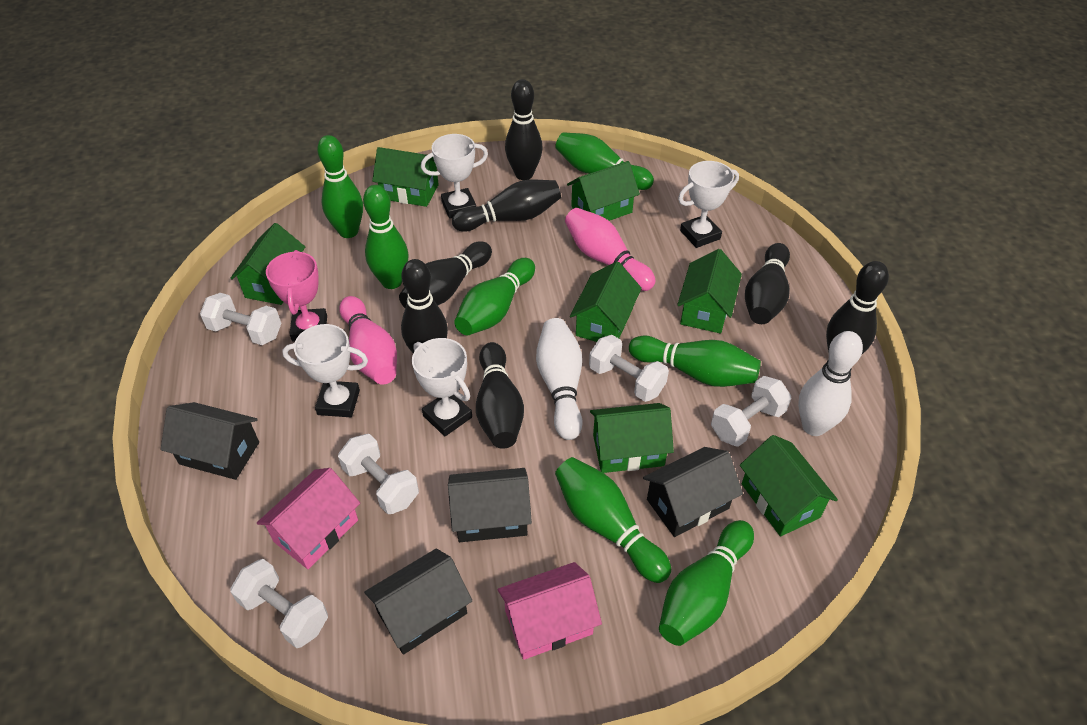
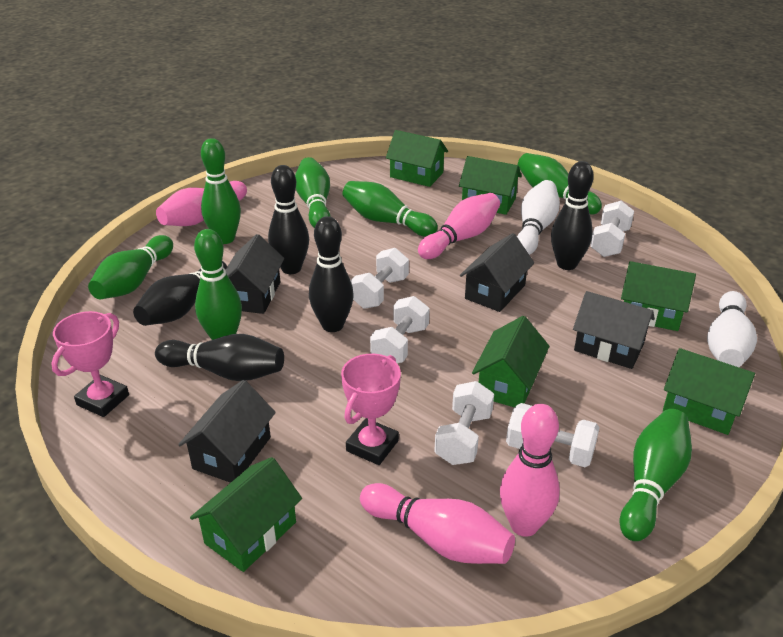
black bowling pin: [399,241,492,308] [401,259,448,353] [452,180,561,232] [476,342,524,449] [505,79,543,180] [745,243,790,324] [826,261,889,354] = 7 -> [133,261,227,326] [155,334,284,381] [268,165,309,274] [309,216,354,332] [551,161,594,270] = 5
green house: [230,223,305,305] [372,147,439,207] [567,161,640,221] [570,261,642,342] [590,403,674,473] [677,249,742,334] [740,435,838,536] = 7 -> [190,457,302,572] [386,130,448,187] [459,156,522,215] [472,316,549,407] [621,261,696,331] [663,348,755,435] = 6
pink bowling pin: [339,296,397,384] [565,208,655,291] = 2 -> [156,181,247,226] [360,483,515,564] [418,193,500,259] [500,404,560,537] = 4
pink house: [257,468,360,569] [497,562,602,660] = 2 -> none = 0
pink trophy: [266,250,327,342] = 1 -> [51,311,129,417] [341,353,401,465] = 2
white trophy: [282,324,368,417] [412,338,472,436] [421,134,488,219] [678,161,739,248] = 4 -> none = 0

